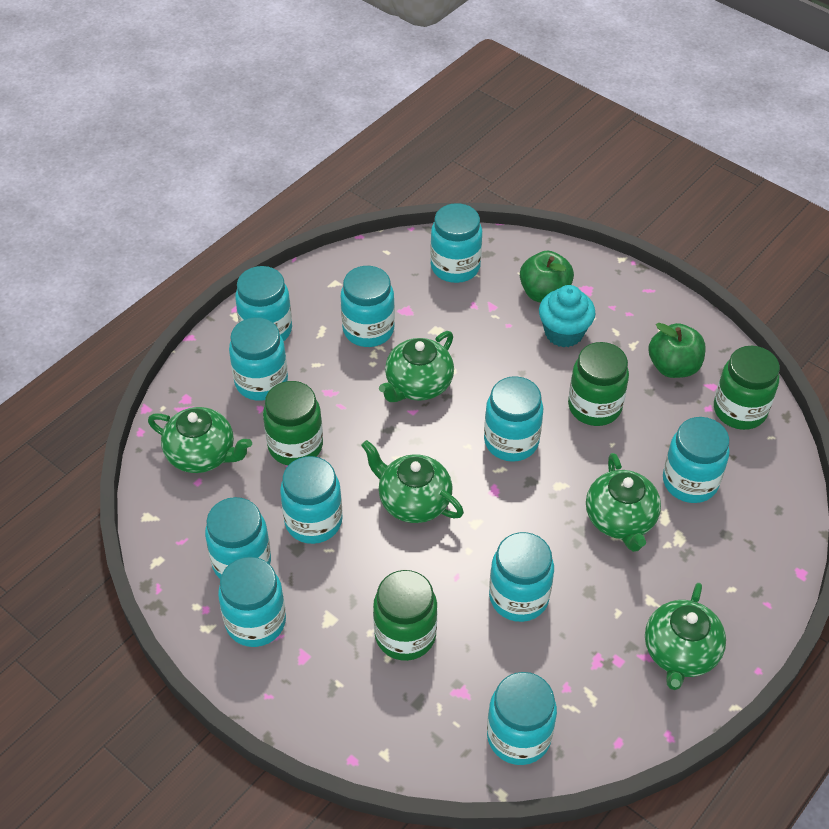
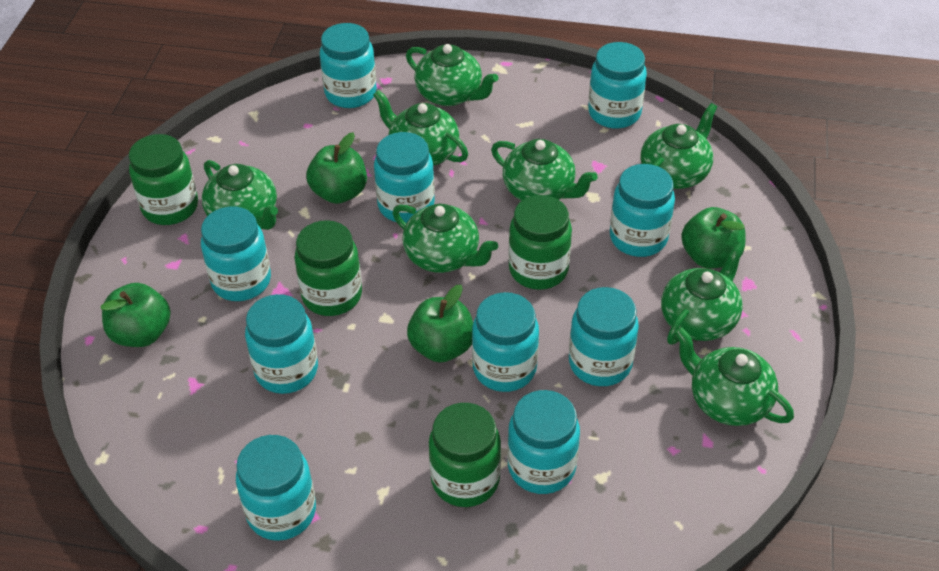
green apple: [520,251,574,303] [648,323,706,378] = 2 -> [101,283,171,347] [306,132,367,204] [407,285,473,363] [681,207,746,269] = 4
green teapot: [148,407,252,473] [361,440,464,523] [379,331,454,402] [586,453,661,552] [645,583,726,690] = 5 -> [202,160,278,230] [373,90,468,166] [393,204,498,273] [406,44,499,106] [491,139,598,201] [641,103,717,189] [661,242,744,344] [674,327,794,426] = 8
turquoise cupcake: [539,285,596,348] = 1 -> none = 0
turquoise jar: [205,497,271,579] [218,557,286,647] [229,317,288,401] [235,266,292,341] [280,456,342,544] [341,266,395,347] [430,203,482,283] [484,376,543,462] [487,672,557,765] [489,532,554,622] [663,417,730,503] = 11 -> [201,207,271,301] [236,435,316,541] [245,294,318,394] [320,23,377,108] [374,132,435,223] [472,292,539,392] [507,390,580,494] [569,287,639,386] [588,42,647,128] [610,164,675,257] = 10

